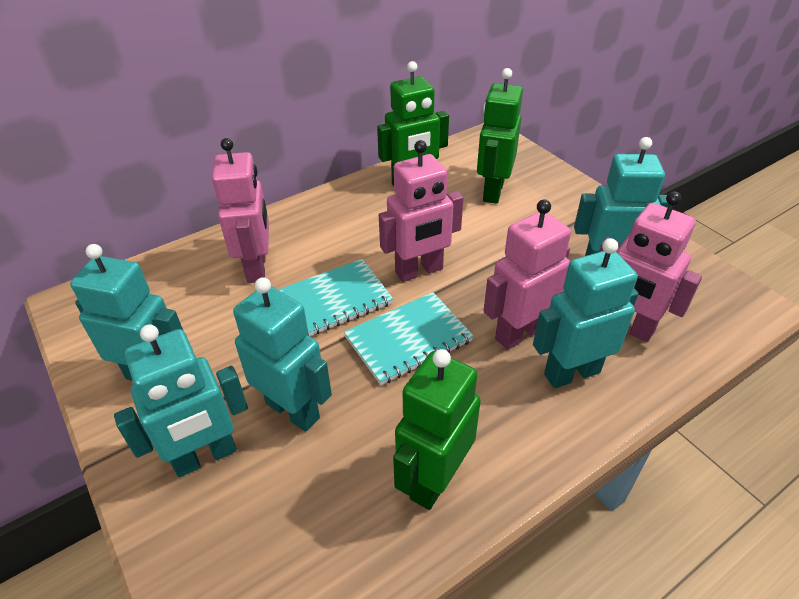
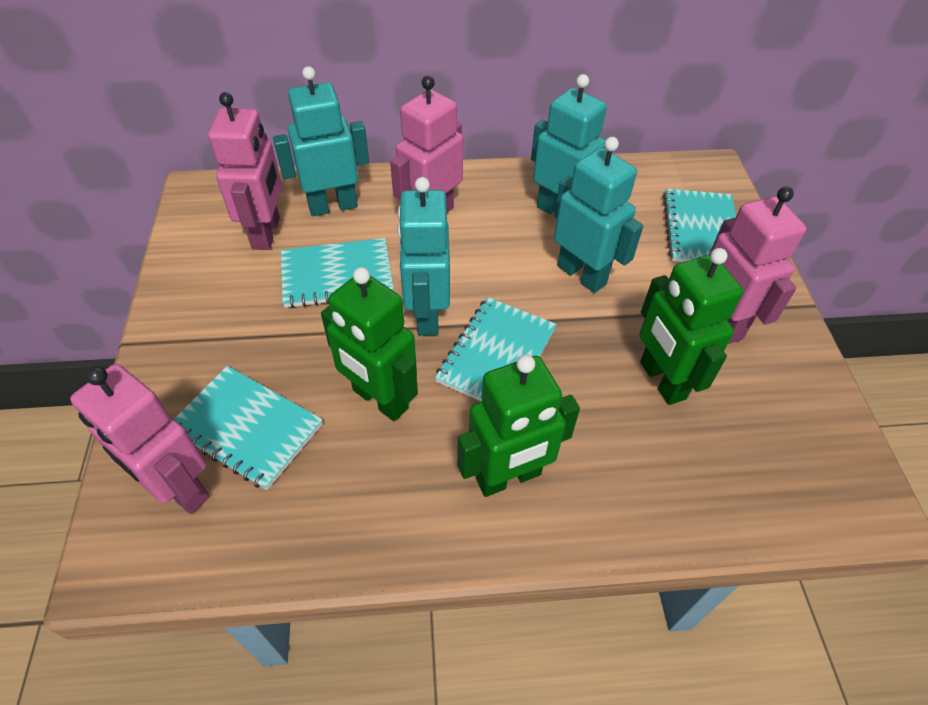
turquoise notebook: [278,259,393,336] [344,292,474,385] = 2 -> [174,366,323,490] [281,238,394,308] [435,297,557,402] [663,189,736,262] = 4
turquoise robot: [70,244,183,381] [114,324,248,477] [233,277,332,432] [533,238,638,388] [574,137,669,256] = 5 -> [273,66,369,216] [397,177,450,335] [531,74,607,214] [554,137,643,293] = 4

